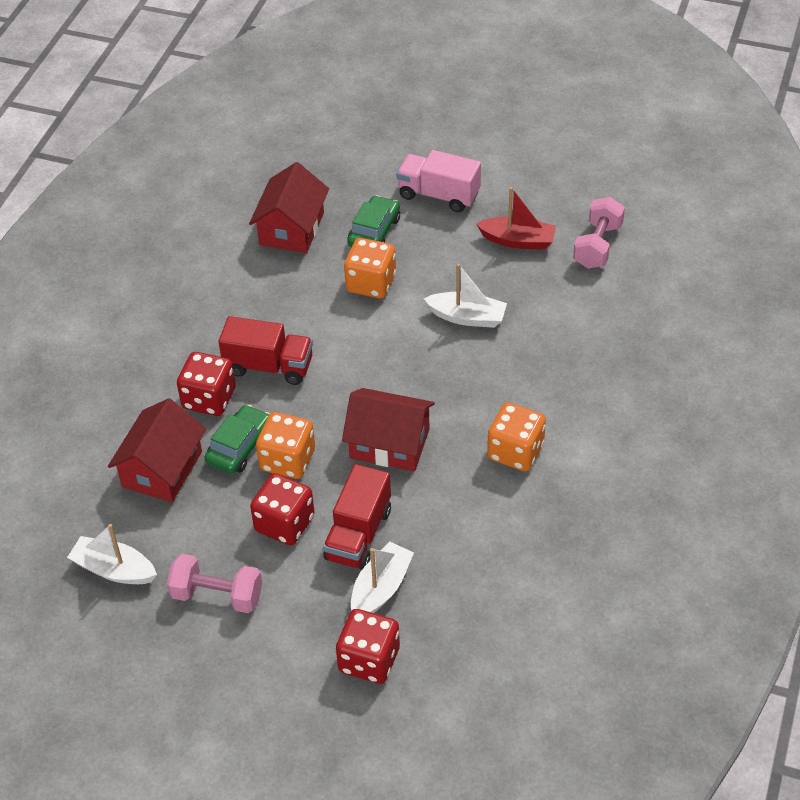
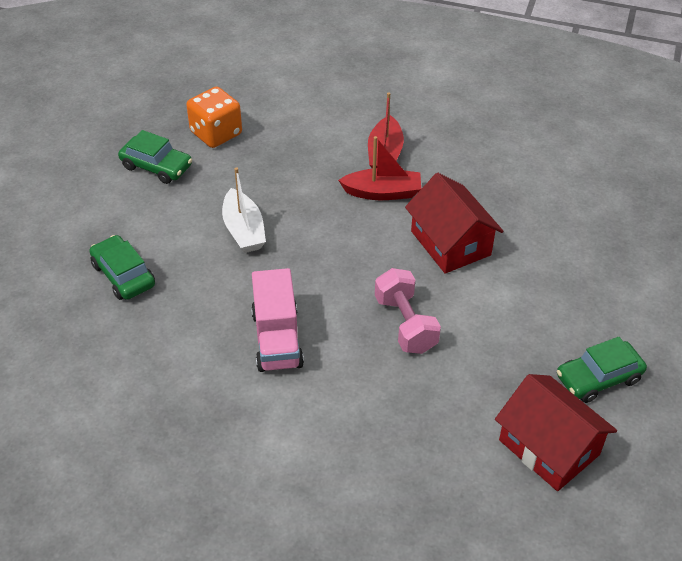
green car: [204,405,270,474] [347,195,400,247] = 2 -> [89,235,155,300] [118,130,192,184] [557,337,647,403] = 3
orange dice: [256,412,315,479] [344,238,396,299] [487,402,546,471] = 3 -> [186,86,242,148] = 1
pink dumbbell: [167,554,262,613] [573,197,625,269] = 2 -> [375,268,441,354] = 1
red boat: [476,187,556,250] = 1 -> [338,136,421,200] [368,92,404,169] = 2
red dice: [177,352,236,416] [250,473,315,545] [336,609,400,684] = 3 -> none = 0
red house: [108,398,206,502] [249,162,329,253] [342,388,435,471] = 3 -> [405,173,504,274] [495,374,617,491] = 2
red truck: [219,316,313,385] [323,464,391,570] = 2 -> none = 0
white boat: [67,524,157,584] [351,542,414,613] [424,263,507,328] = 3 -> [222,167,266,253] = 1

